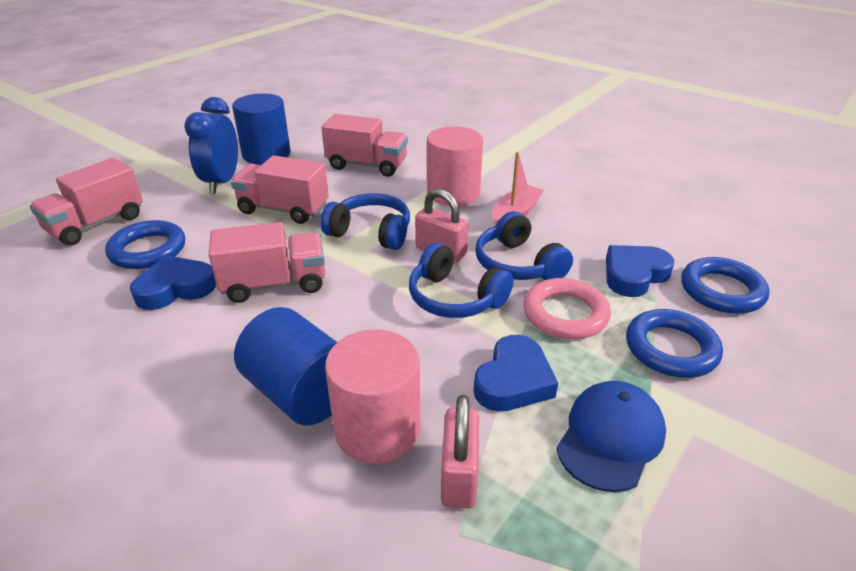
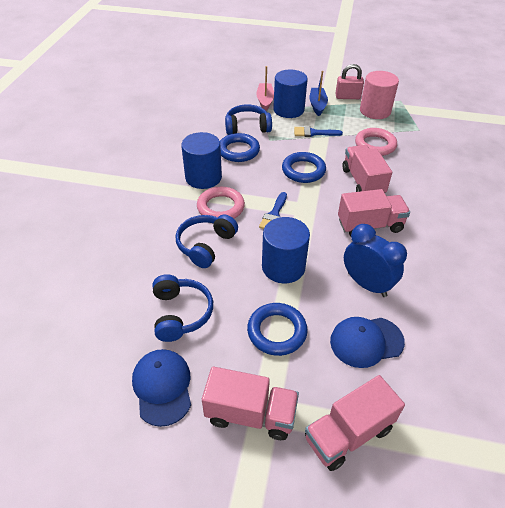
blue boat: none = 0 -> [310,71,328,116] = 1
blue brush: none = 0 -> [259,192,287,229] [294,126,343,137] = 2
blue cap: [556,381,666,492] = 1 -> [132,349,191,427] [330,317,405,368] = 2
blue cylinder: [232,93,291,165] [234,307,337,425] = 2 -> [181,132,222,189] [262,217,310,284] [273,70,308,118] = 3
blue heart: [130,255,216,310] [474,335,558,412] [606,245,674,297] = 3 -> none = 0
pink cylinder: [325,329,421,464] [427,126,483,206] = 2 -> [360,71,399,119] = 1
pink padlock: [415,189,468,263] [441,395,479,508] = 2 -> [335,64,364,99] = 1
pink ring: [523,278,611,339] = 1 -> [197,187,245,219] [355,128,397,156] = 2

